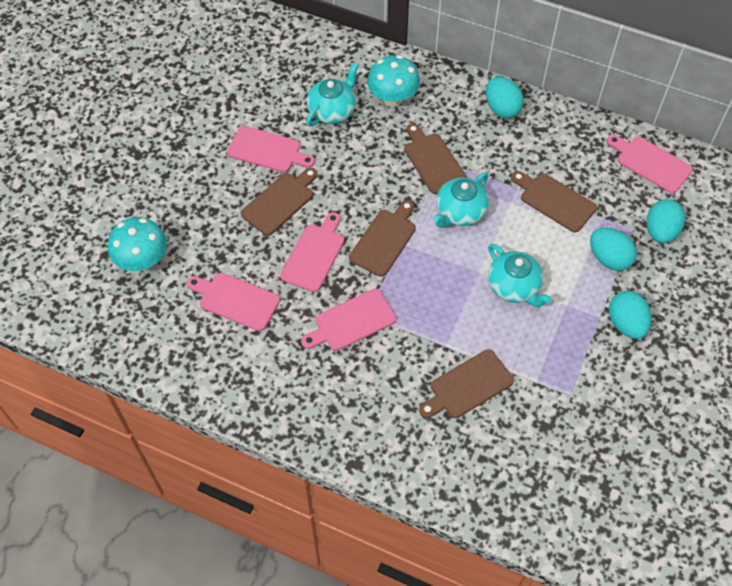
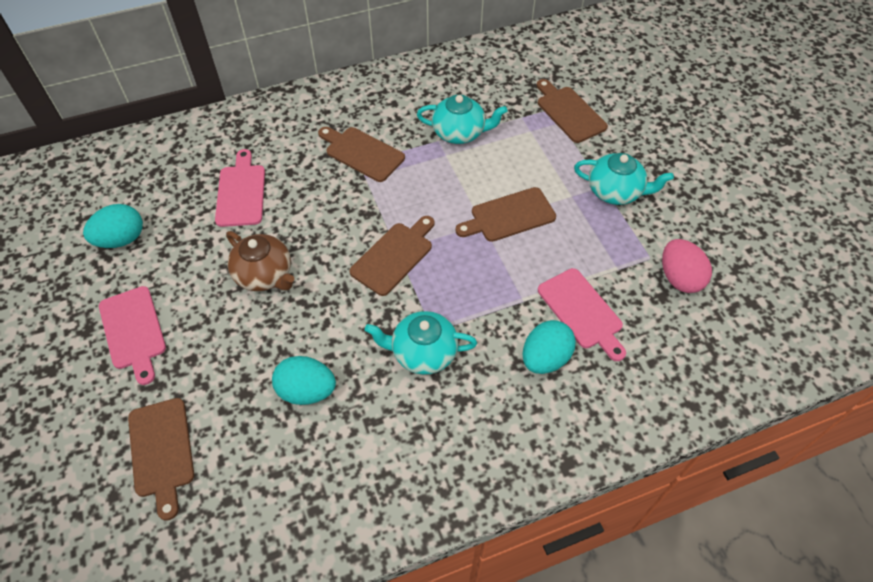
brown teapot: none = 0 -> [226,231,294,291] = 1
pink cutting board: [187,273,280,331] [227,126,315,172] [280,212,344,292] [301,289,396,351] [607,135,693,193] = 5 -> [99,286,166,385] [215,149,265,227] [538,268,626,361] = 3
pink egg: none = 0 -> [662,239,712,293] = 1
turquoise egg: [486,77,524,118] [590,228,637,271] [609,291,652,339] [647,199,685,244] = 4 -> [83,204,143,248] [272,356,336,405] [523,320,576,374] = 3
turquoise mushroom: [108,217,167,271] [367,55,420,106] = 2 -> none = 0

